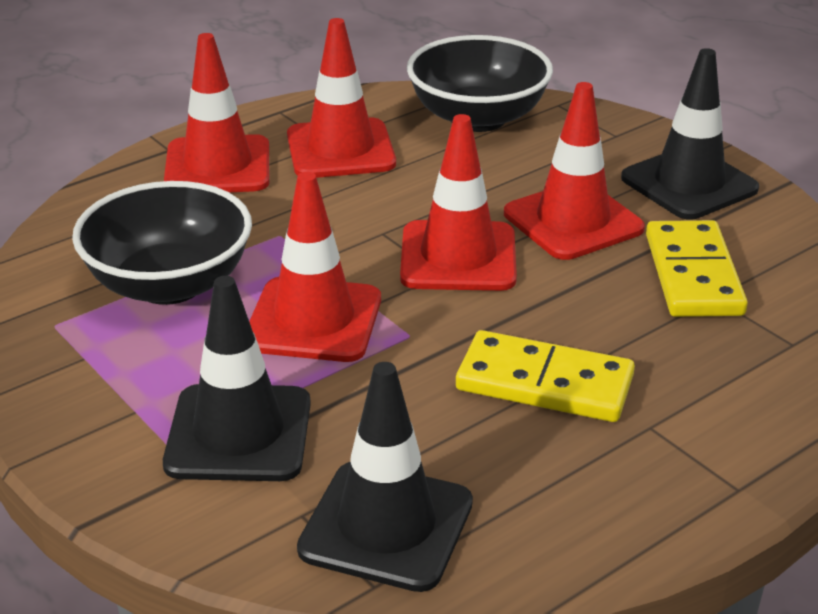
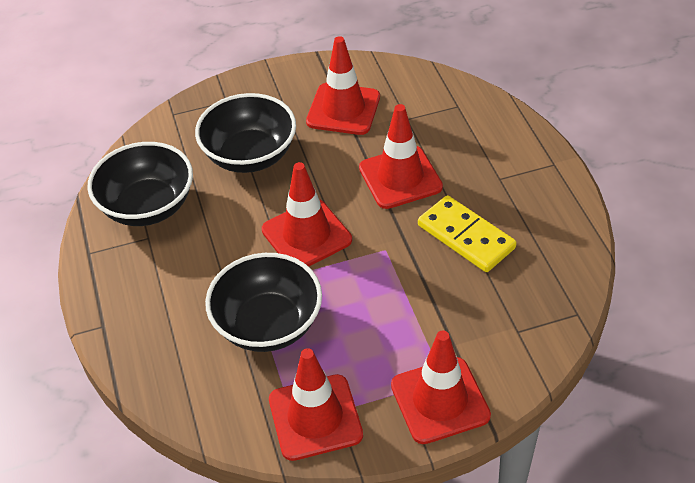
black bowl: [72,181,252,305] [407,35,553,132] = 2 -> [88,142,193,226] [195,93,296,173] [205,253,322,352] = 3
black traffic cone: [163,276,311,481] [297,362,473,592] [621,48,759,219] = 3 -> none = 0
yellow domino: [456,330,635,422] [646,220,748,317] = 2 -> [418,195,517,272] = 1

